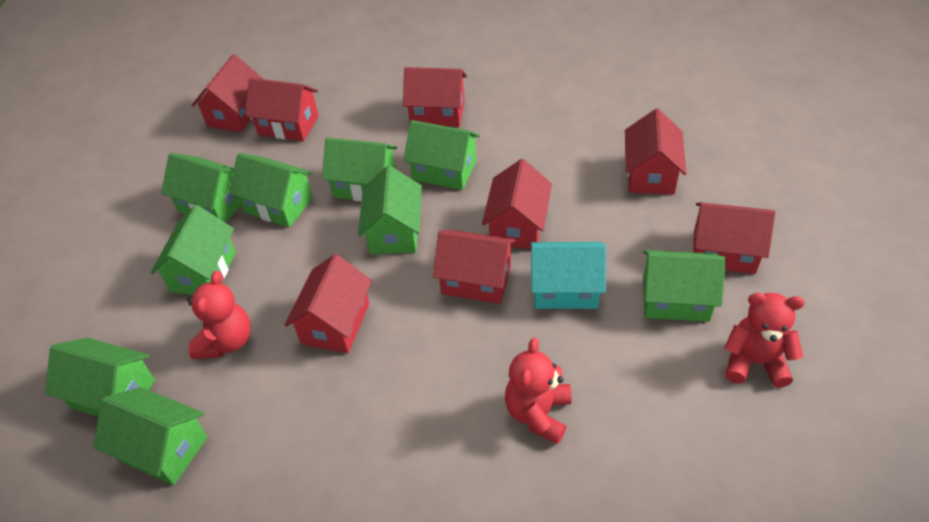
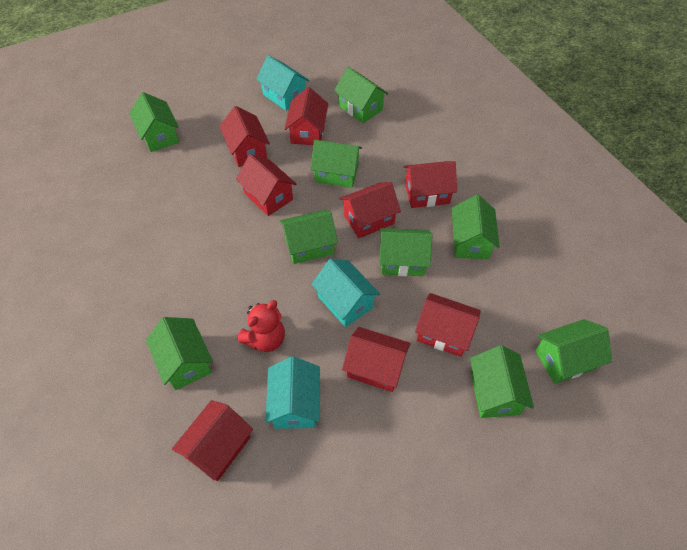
red teddy bear: [187,271,251,359] [505,338,571,444] [724,293,805,388] = 3 -> [237,300,285,352] = 1
turquoise house: [531,242,606,309] = 1 -> [256,55,310,111] [265,356,320,429] [311,259,380,327] = 3

